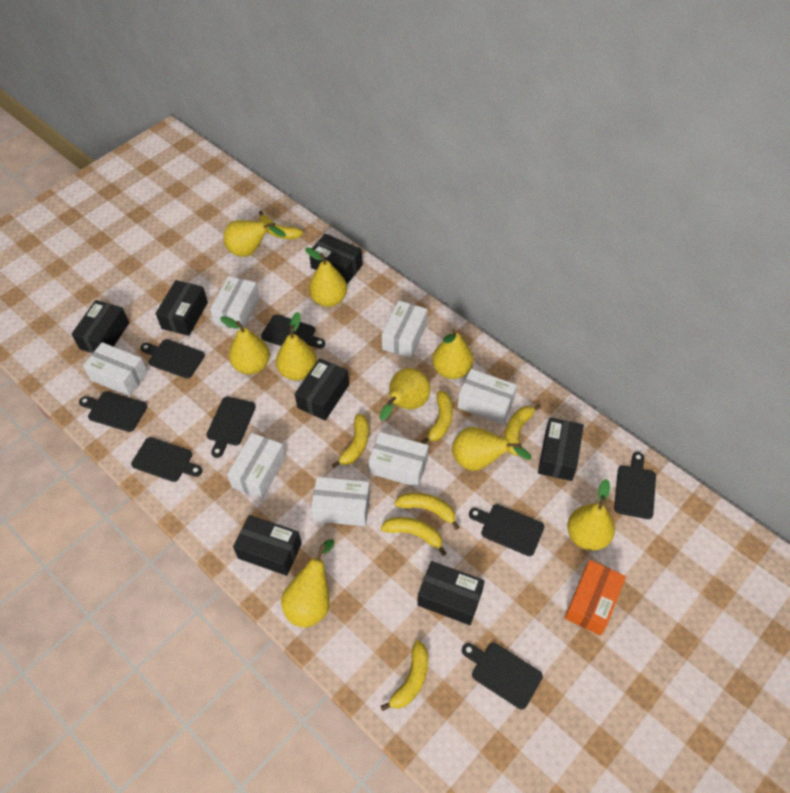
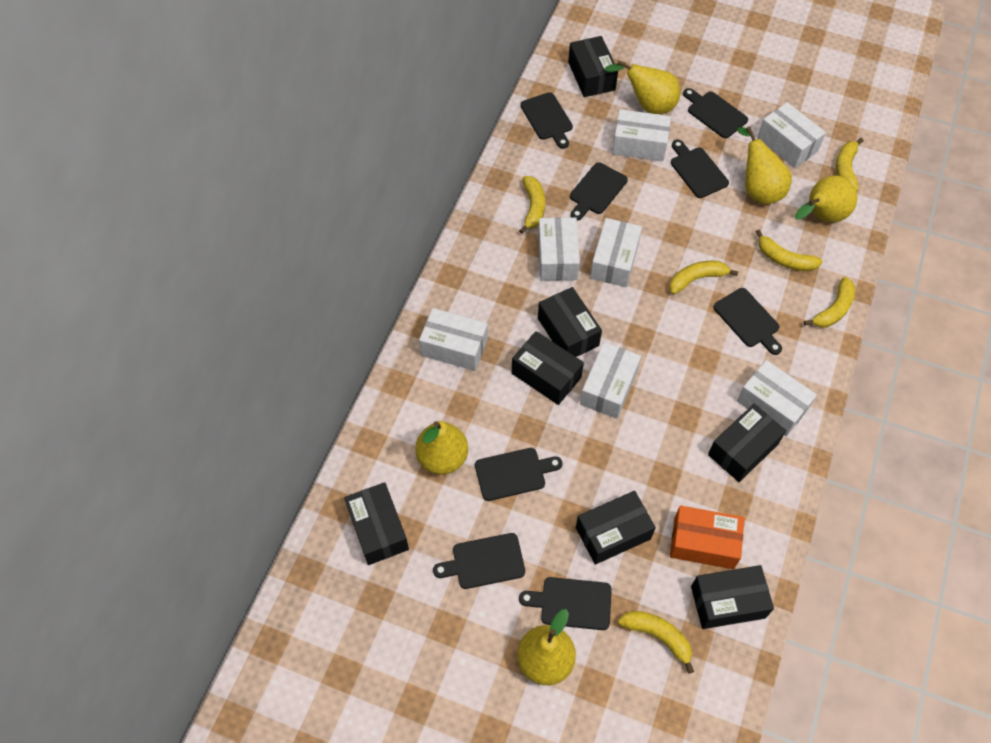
yellow banana: [259,211,303,239] [332,414,369,468] [381,517,447,556] [381,640,428,711] [394,493,460,530] [421,391,453,444] [505,405,541,456] = 7 -> [519,176,545,234] [618,611,694,674] [669,261,738,294] [756,229,823,271] [804,277,855,327] [836,138,864,192] = 6
yellow pear: [220,316,270,374] [224,220,286,257] [276,312,317,381] [281,539,334,628] [305,247,347,307] [379,368,430,421] [432,329,473,379] [452,427,532,471] [567,479,615,551] = 9 -> [415,421,468,475] [517,609,576,685] [604,60,680,114] [737,126,792,204] [795,176,857,222] = 5

